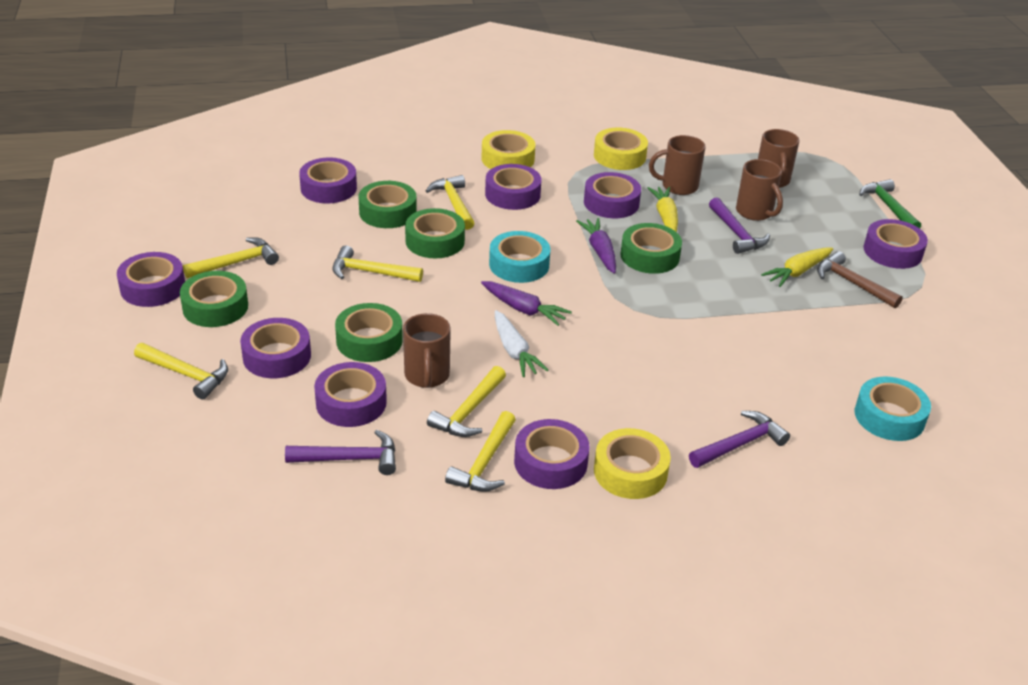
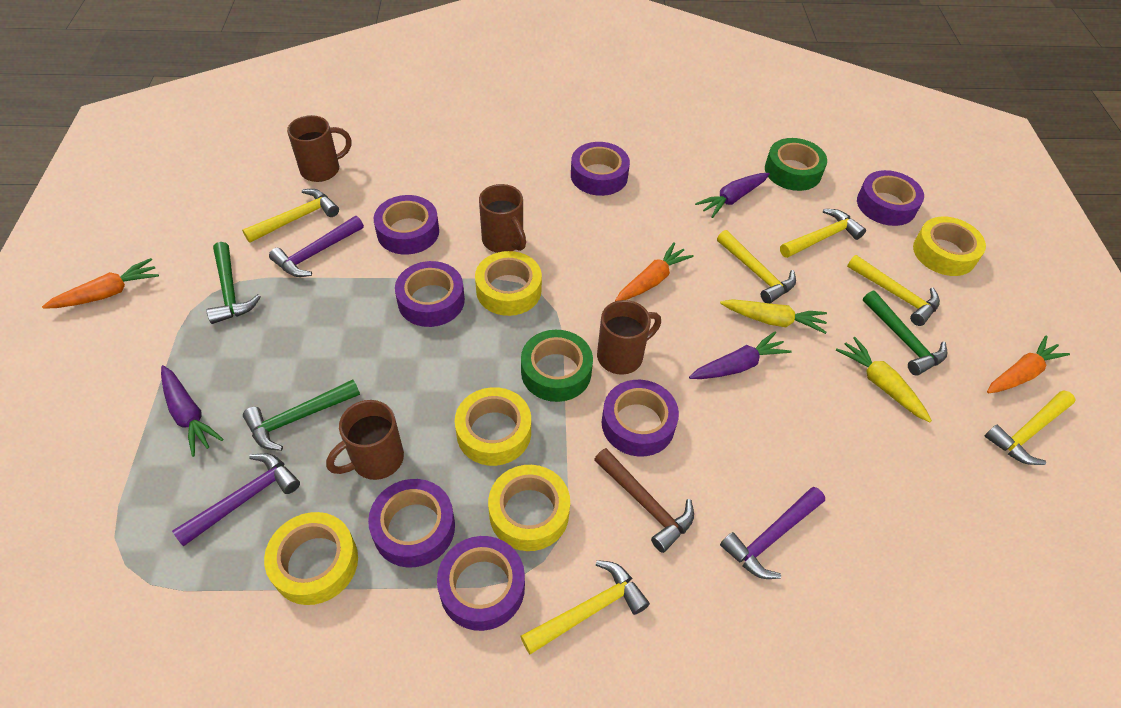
green hammer: [859,179,921,228] = 1 -> [207,242,261,324] [243,380,360,451] [863,290,947,376] = 3
green tape: [180,271,248,327] [335,303,403,362] [359,181,417,228] [405,208,465,258] [620,223,682,274] = 5 -> [521,330,593,402] [765,138,827,191] = 2
orange carrot: none = 0 -> [42,258,159,309] [615,242,694,301] [987,335,1070,393] = 3
purple carrot: [481,281,572,326] [576,218,616,274] = 2 -> [161,365,223,457] [689,331,792,379] [695,173,770,218] = 3
purple tape: [117,252,185,307] [240,318,311,378] [299,158,357,204] [314,362,387,427] [485,164,541,210] [514,419,590,489] [584,172,641,218] [863,219,928,269] = 8 -> [368,479,455,567] [374,195,439,255] [395,261,465,327] [437,536,525,631] [571,142,630,196] [602,380,679,457] [857,170,924,226] = 7
turquoise tape: [489,231,550,283] [855,377,931,441] = 2 -> none = 0
white carrot: [495,310,548,377] = 1 -> none = 0
yellow tape: [481,130,535,169] [594,128,648,170] [594,428,671,499] = 3 -> [264,512,358,605] [455,387,531,466] [475,251,542,316] [488,465,570,551] [913,217,986,276] = 5

